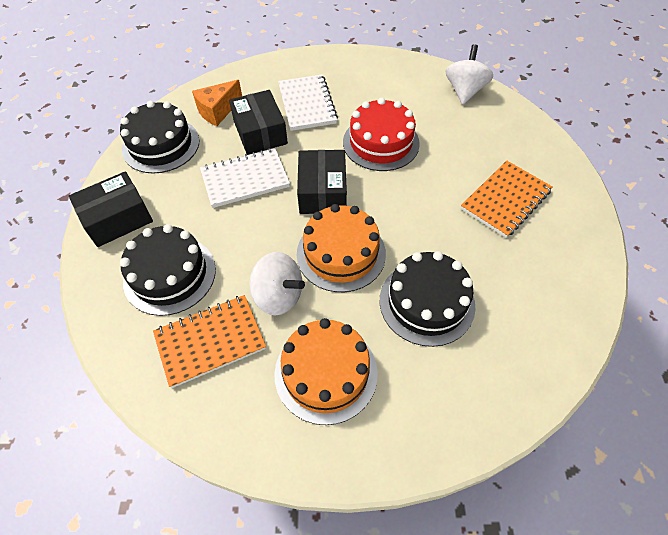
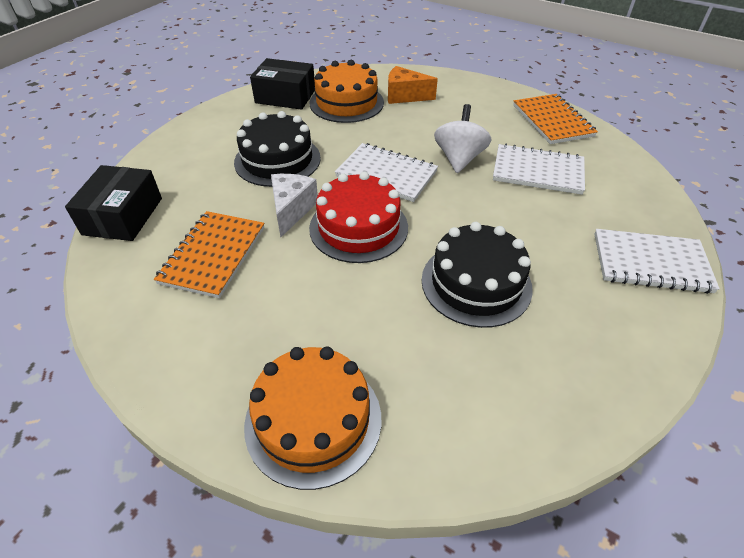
black box: [69,171,153,247] [229,90,288,155] [297,150,347,214] = 3 -> [65,165,162,241] [250,58,315,110] = 2
black cake: [120,101,199,173] [120,224,216,316] [380,251,475,347] = 3 -> [234,111,321,187] [422,222,533,328] = 2
white cheese: none = 0 -> [271,174,318,237] = 1
white notebook: [200,148,290,208] [278,75,338,131] = 2 -> [335,143,438,202] [493,144,585,195] [594,229,720,294] = 3
white spinning top: [250,252,305,316] [446,44,493,104] = 2 -> [434,104,491,173] = 1

